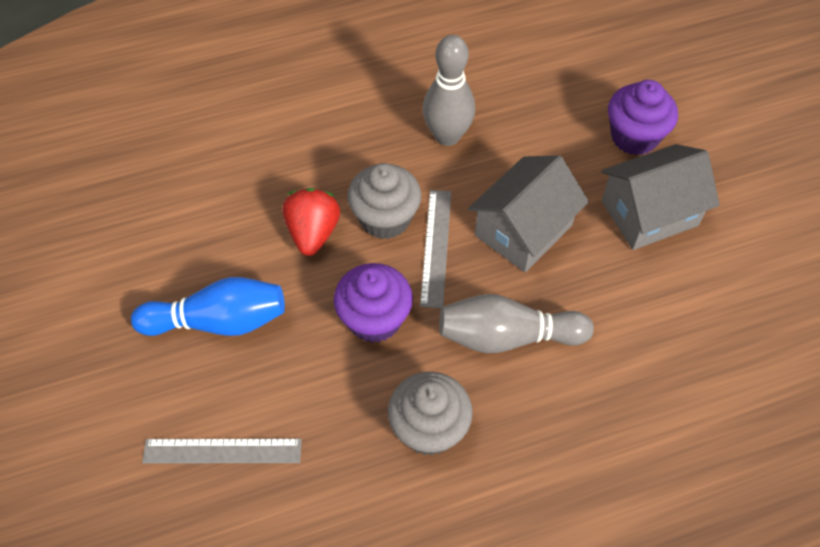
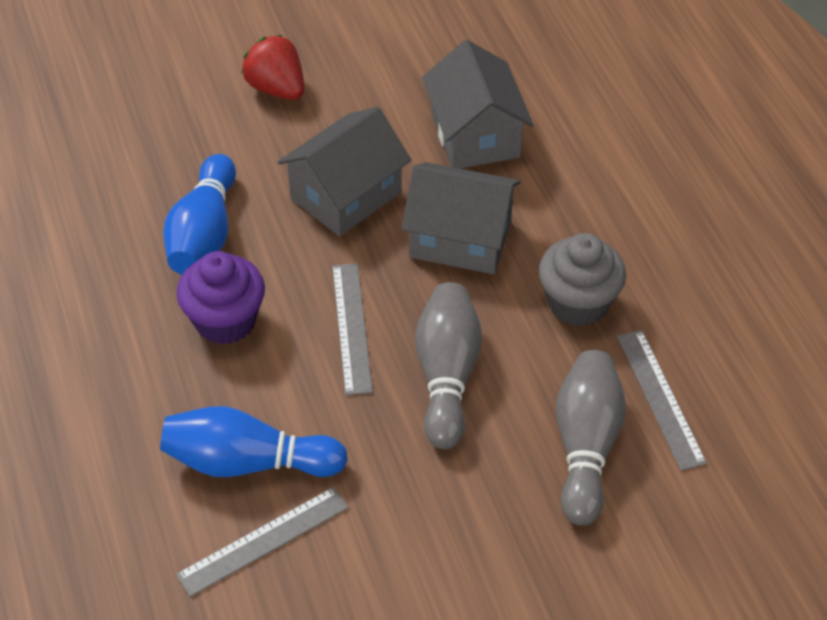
blue bowling pin: [131,277,285,336] = 1 -> [160,406,348,477] [163,154,236,275] = 2
grey cupcake: [347,163,421,239] [388,372,473,456] = 2 -> [539,233,626,326] = 1
grey house: [468,155,589,272] [601,144,720,250] = 2 -> [278,107,411,237] [401,162,521,274] [422,40,534,169] = 3
grey ruler: [142,439,302,464] [420,190,451,308] = 2 -> [176,487,349,597] [332,263,373,395] [617,330,707,471] = 3
purple cupcake: [334,263,413,343] [608,80,678,155] = 2 -> [177,251,265,345] = 1

